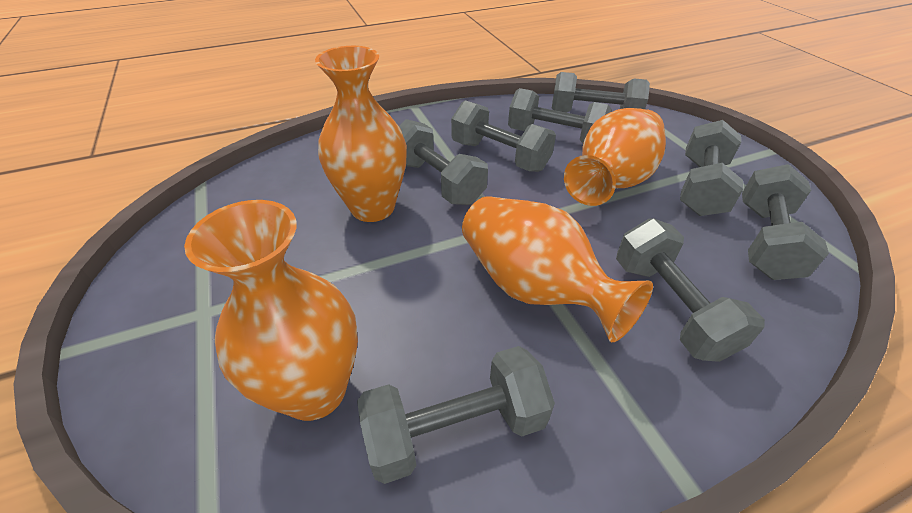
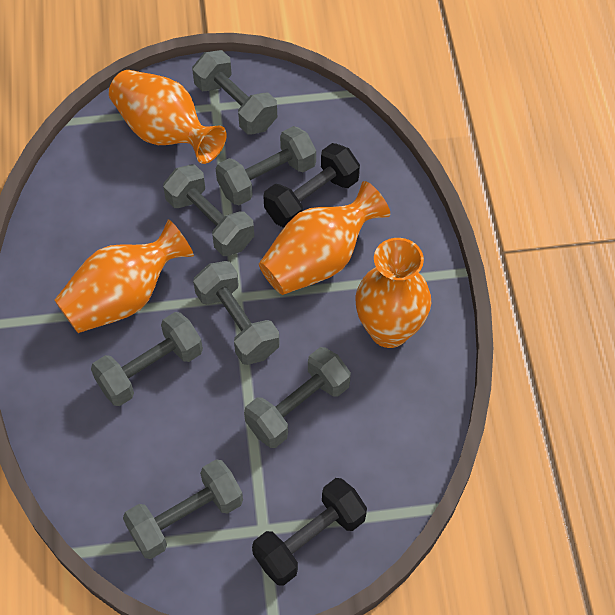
black dumbbell: none = 0 -> [252,478,367,586] [263,143,360,228] = 2
grey dumbbell: [357,346,555,484] [399,119,488,205] [451,100,556,172] [508,88,612,143] [551,72,650,113] [616,218,765,362] [680,120,743,216] [742,164,829,280] = 8 -> [91,312,203,406] [123,459,243,559] [163,164,254,256] [192,50,277,135] [193,261,280,365] [216,126,316,205] [244,347,351,448] = 7

